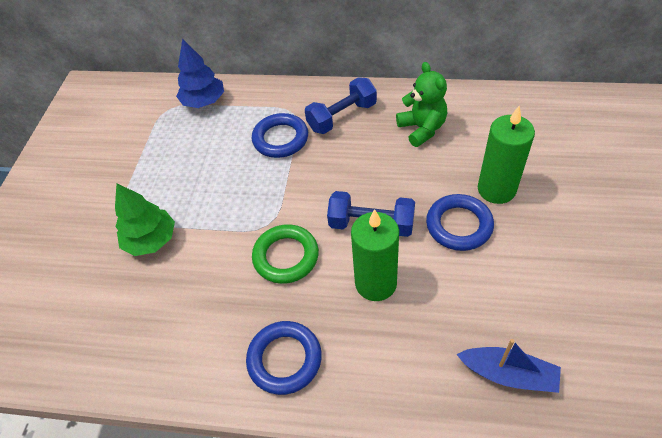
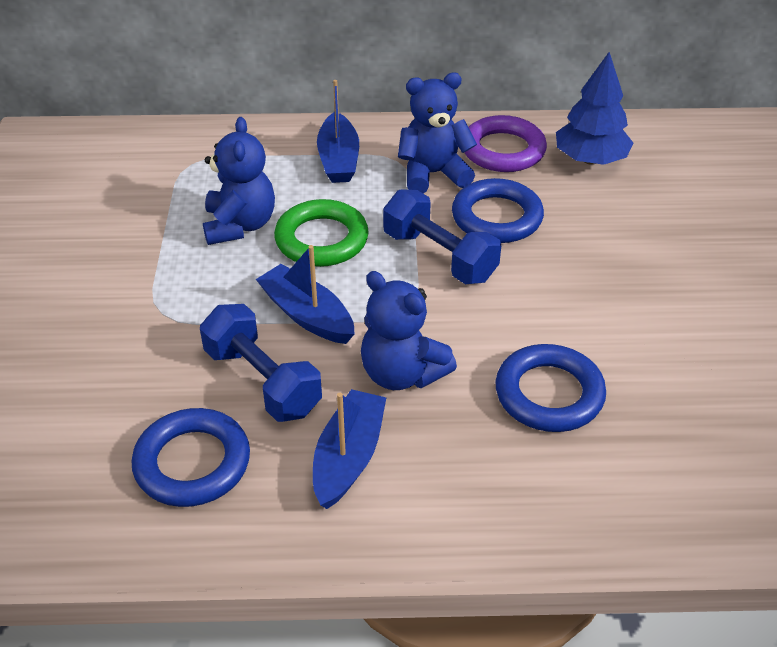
blue boat: [456,339,561,393] = 1 -> [256,245,355,344] [313,389,386,509] [317,80,359,183] = 3
blue teddy bear: none = 0 -> [203,117,275,245] [361,271,457,390] [398,73,477,193] = 3
green candle: [351,209,399,301] [478,106,535,204] = 2 -> none = 0
green teddy bear: [396,62,447,147] = 1 -> none = 0
green tree: [115,183,175,256] = 1 -> none = 0
purple ring: none = 0 -> [464,115,547,172] = 1

